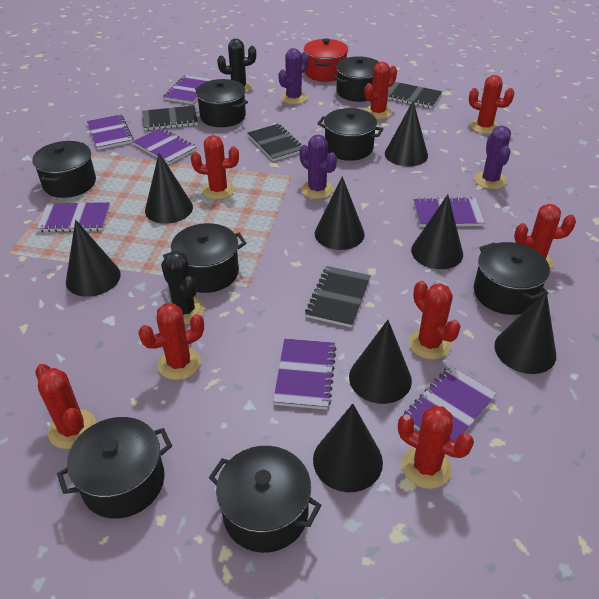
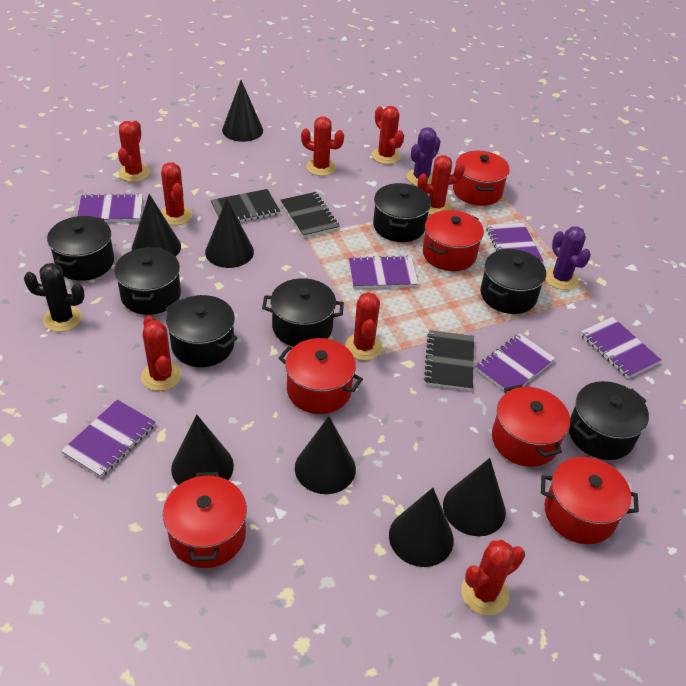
black cactus: [161,251,205,325] [217,38,256,93] = 2 -> [24,263,85,332] = 1
black cone: [66,220,121,297] [145,153,193,224] [313,404,383,492] [315,176,365,250] [349,320,412,404] [385,101,428,167] [411,195,463,269] [494,291,556,374] = 8 -> [132,194,181,257] [171,414,234,485] [205,198,254,268] [222,80,263,142] [295,416,356,494] [389,488,454,567] [443,458,506,536] = 7
black notebook: [142,105,198,131] [248,124,302,161] [305,266,370,328] [387,82,442,108] = 4 -> [210,189,280,222] [281,192,340,238] [424,330,474,391] = 3
black pot: [32,141,96,198] [57,417,172,519] [163,223,246,293] [195,79,248,127] [209,446,321,553] [317,108,383,161] [333,56,379,102] [474,242,550,315] = 8 -> [47,216,114,281] [114,247,181,315] [166,295,237,367] [262,278,344,347] [373,183,431,242] [481,249,546,314] [569,381,649,460] = 7
purple cactus: [278,48,309,104] [300,134,337,199] [474,126,511,189] = 3 -> [406,127,441,186] [545,226,591,290] = 2
purple notebook: [36,202,110,232] [87,114,134,150] [133,128,196,164] [163,75,213,104] [273,339,336,410] [404,366,497,441] [413,197,485,227] = 7 -> [61,399,156,478] [77,193,143,222] [349,255,418,289] [475,334,556,392] [486,222,544,263] [580,317,661,379] = 6
red pot: [304,38,348,82] = 1 -> [163,472,247,568] [279,338,363,414] [423,210,484,271] [453,151,510,206] [492,384,570,467] [541,457,639,544] = 6

